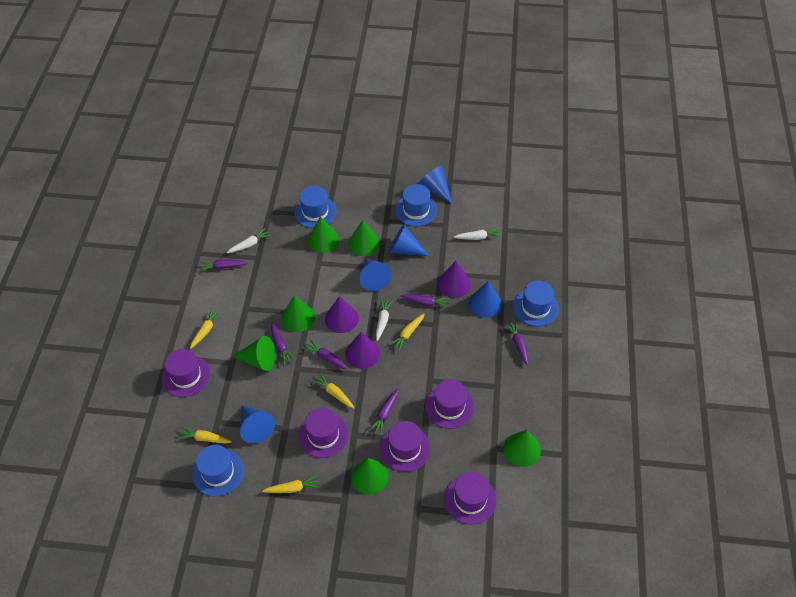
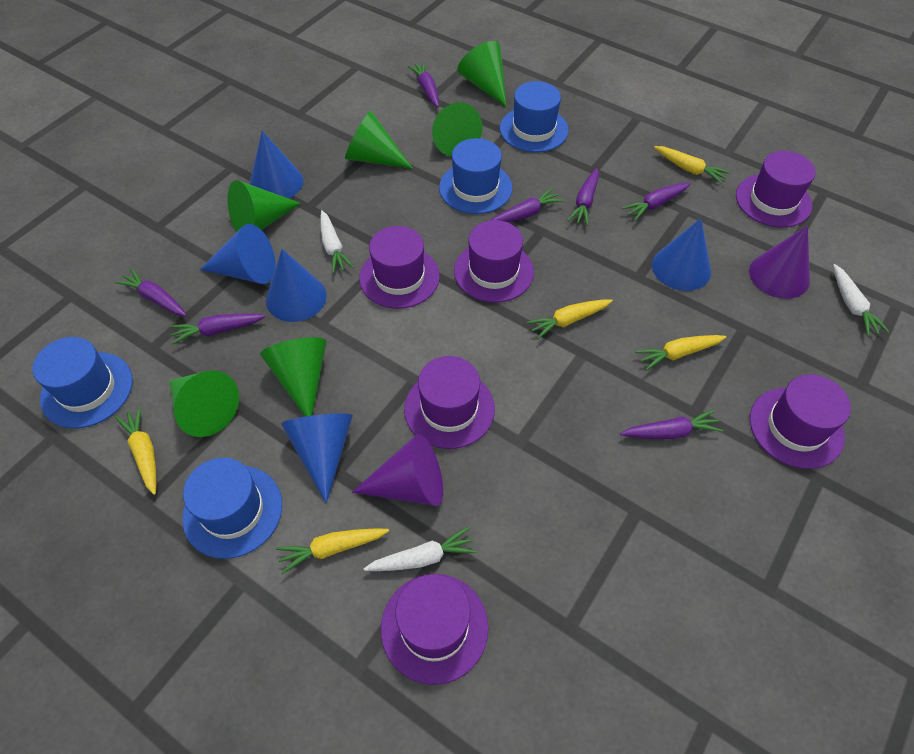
purple carrot: [199,259,248,272] [271,323,296,365] [303,339,348,370] [369,389,398,435] [400,294,450,308] [504,321,528,365] = 6 -> [115,268,187,316] [170,314,265,344] [408,62,439,107] [492,188,564,222] [567,168,599,226] [620,410,723,439] [622,182,691,221] = 7
purple cone: [325,296,359,333] [345,332,380,369] [438,261,471,298] = 3 -> [352,434,443,506] [749,226,810,299] = 2
purple hat: [162,349,210,397] [299,408,349,458] [380,421,430,472] [425,379,474,429] [444,472,497,525] = 5 -> [359,226,440,309] [381,574,488,685] [404,356,495,449] [454,220,534,303] [736,151,816,228] [750,374,851,469] = 6

